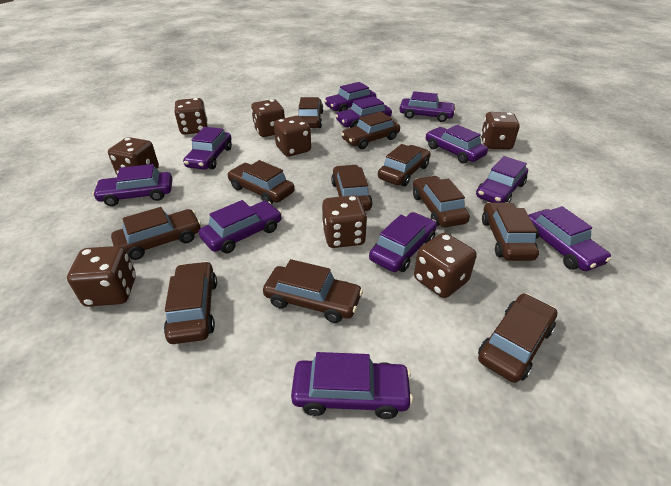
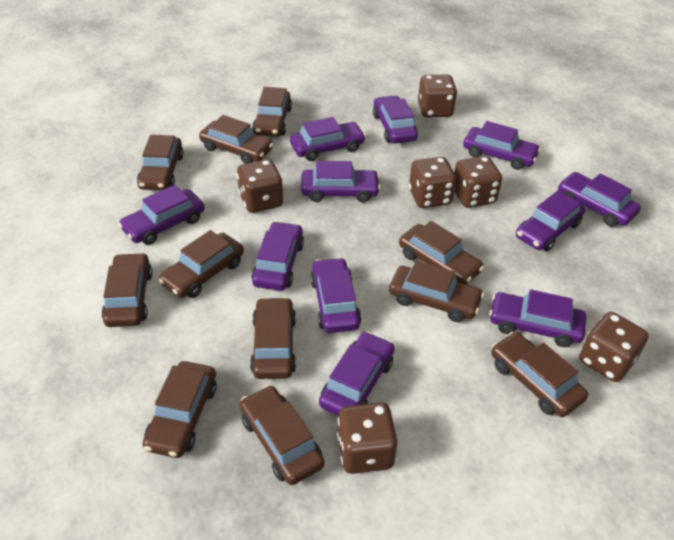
brown dice: [67,246,136,307] [108,137,159,175] [174,98,208,135] [251,99,285,137] [274,116,311,157] [322,195,367,248] [414,233,477,298] [481,112,520,150] = 8 -> [237,159,283,213] [337,403,397,474] [409,157,456,208] [418,74,457,118] [454,156,502,208] [579,312,649,382] = 6

